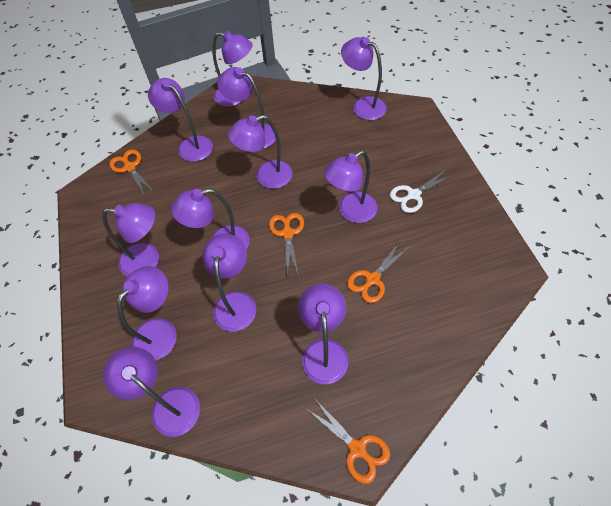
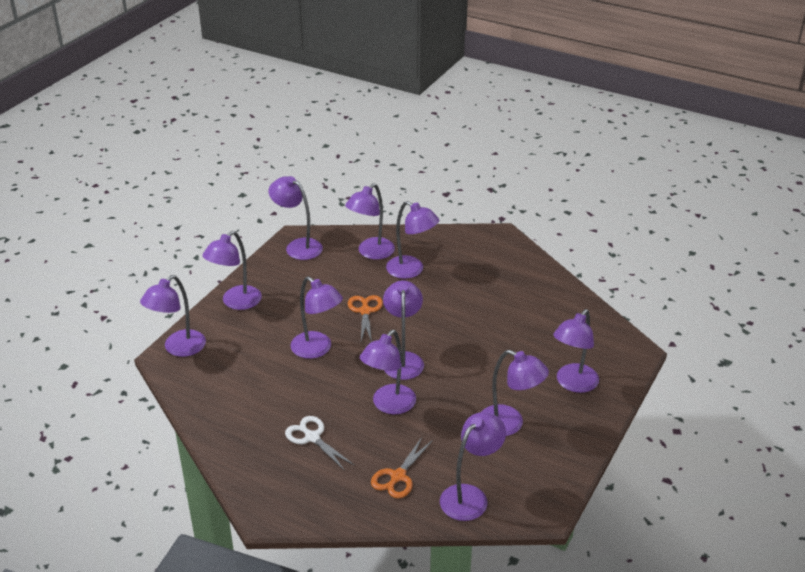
orange scissors: [110,150,154,196] [269,213,304,277] [307,398,390,484] [347,242,410,303] = 4 -> [348,295,383,342] [371,437,433,499] = 2
purple lamp: [102,203,159,276] [103,347,200,437] [117,266,177,361] [148,78,213,162] [171,188,250,249] [202,233,256,332] [213,31,253,107] [217,67,276,149] [228,115,293,189] [298,284,348,384] [324,150,378,223] [341,37,387,120] = 12 -> [140,275,206,357] [202,231,262,310] [269,176,323,260] [290,276,343,359] [345,183,395,259] [360,330,416,414] [383,280,424,380] [386,201,439,279] [440,412,506,521] [482,350,549,436] [553,309,599,393] = 11

